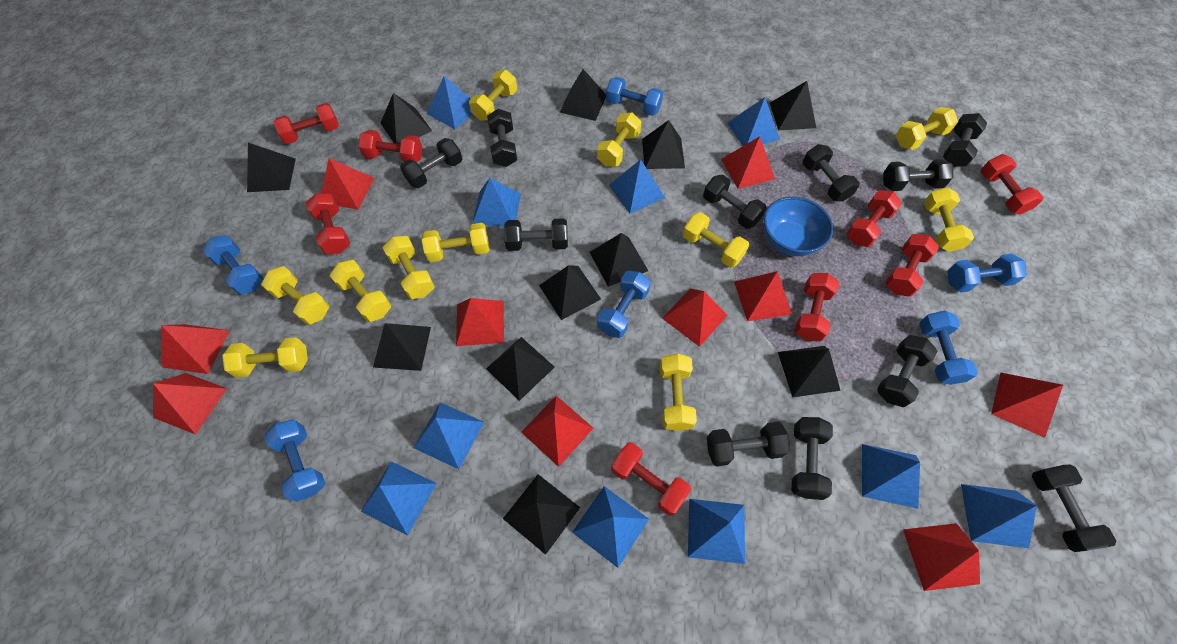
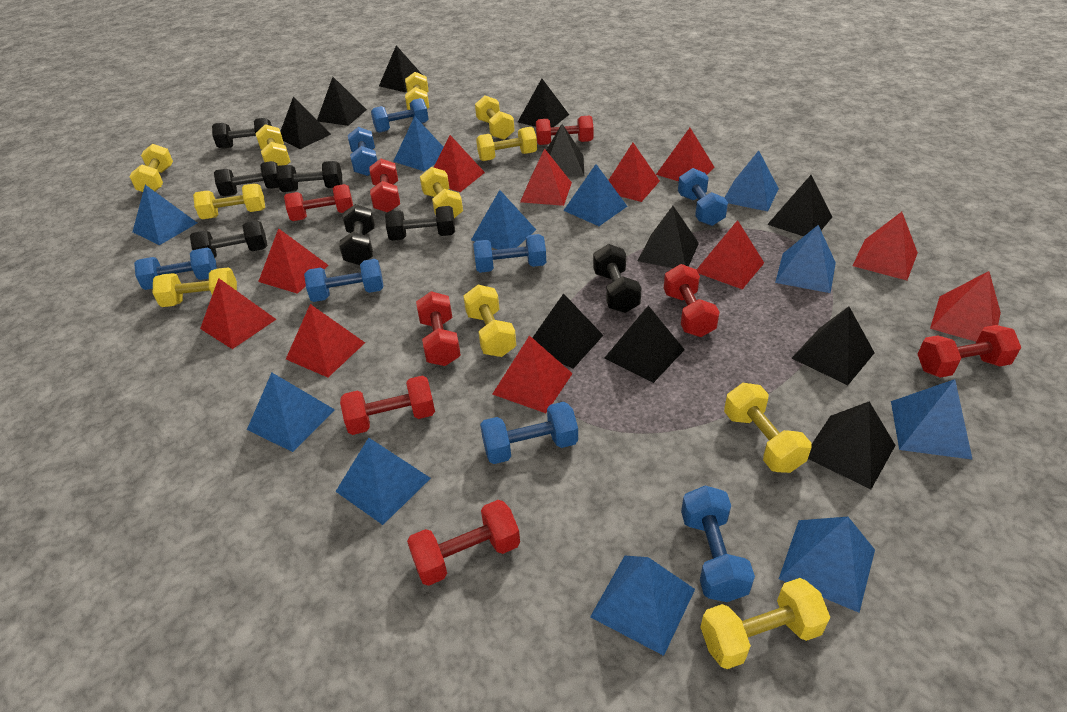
black dumbbell: [400,138,462,188] [487,109,517,167] [504,219,568,251] [703,175,767,229] [707,421,790,467] [791,417,833,500] [803,144,860,202] [877,335,937,407] [883,159,953,191] [943,113,987,167] [1032,464,1116,552] = 11 -> [190,221,268,258] [212,118,272,149] [214,161,279,196] [276,161,342,192] [339,204,375,265] [385,206,455,241] [593,244,642,313] = 7
blue bowl: [763,197,833,256] = 1 -> none = 0
blue dumbbell: [202,235,264,295] [264,419,325,502] [597,271,651,338] [606,77,663,116] [919,311,978,385] [947,253,1027,292] = 6 -> [134,248,217,290] [304,259,383,302] [348,127,377,176] [371,98,428,133] [473,234,546,273] [480,402,578,464] [678,168,728,226] [681,485,755,602] = 8
blue pyramid: [361,461,437,536] [414,402,484,469] [427,76,472,130] [472,178,521,227] [572,486,649,568] [609,159,665,214] [688,499,745,564] [727,97,780,146] [862,444,920,509] [961,484,1037,548] = 10 -> [133,185,197,245] [247,372,335,452] [335,437,431,525] [393,116,443,171] [471,190,536,249] [563,164,627,226] [590,556,695,656] [724,150,779,211] [775,225,836,293] [779,517,875,613] [891,379,973,460] = 11
red pyramid: [153,373,227,435] [161,324,230,374] [321,158,374,210] [456,298,504,346] [521,396,594,467] [662,288,728,347] [721,136,775,189] [734,271,792,321] [903,523,980,591] [991,372,1063,438] = 10 -> [200,278,276,349] [258,228,329,294] [286,304,365,377] [433,135,485,192] [492,335,573,413] [520,148,572,206] [608,143,660,202] [656,128,715,181] [696,220,764,289] [853,212,918,280] [930,271,1001,342] = 11

